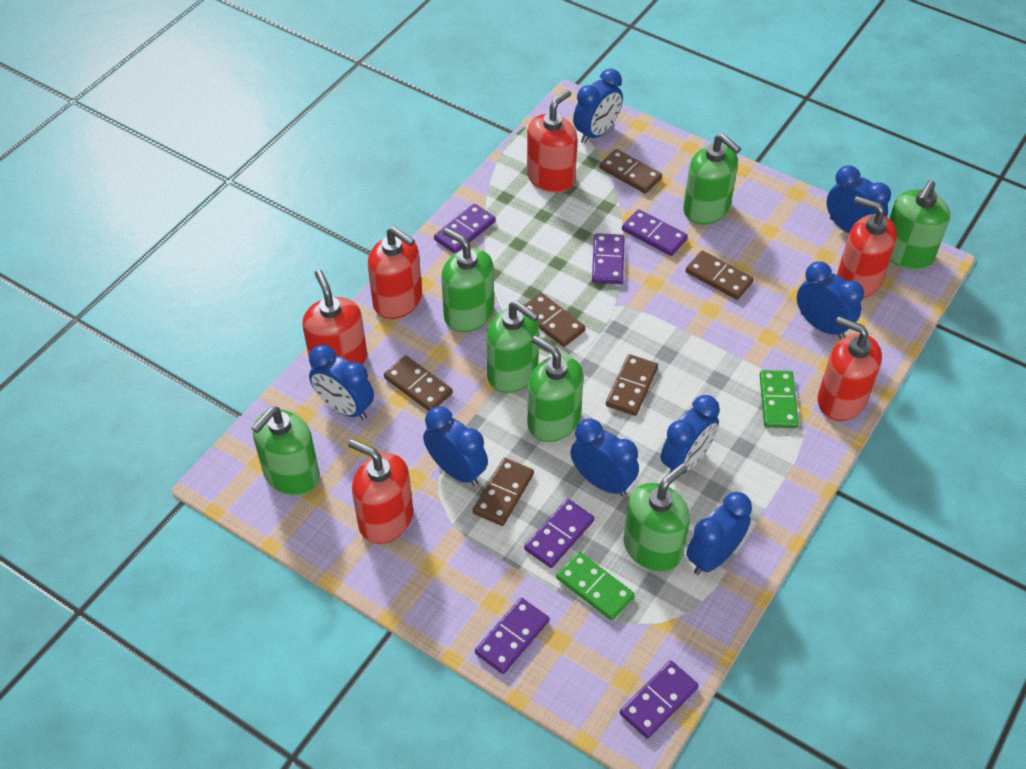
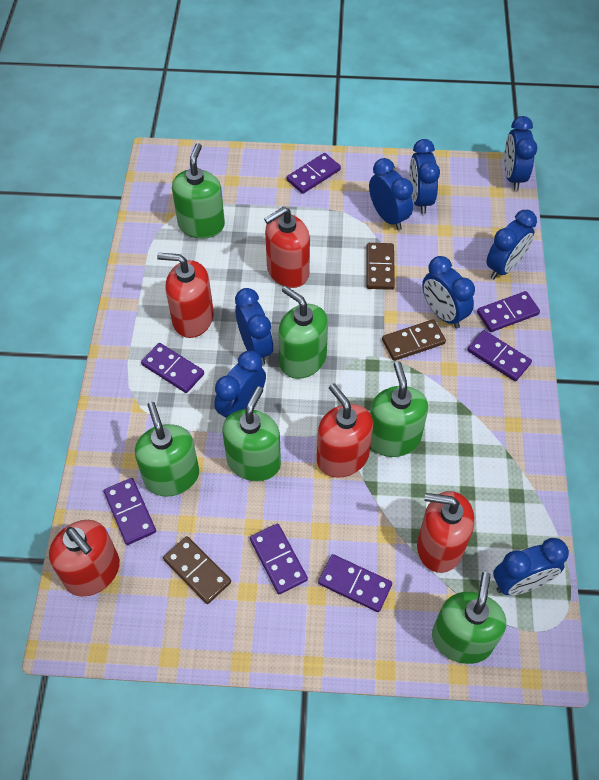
brown domino: [384,355,453,411] [473,458,534,526] [524,293,585,347] [599,149,662,194] [606,354,658,416] [686,251,754,300] = 6 -> [163,536,231,604] [366,243,395,290] [382,319,446,361] = 3
green domino: [556,552,635,621] [760,370,799,428] = 2 -> none = 0
green soap dispenser: [252,407,320,495] [441,228,494,332] [486,301,539,393] [527,335,583,442] [624,463,690,572] [683,134,741,225] [889,180,950,270] = 7 -> [135,402,199,497] [172,143,225,239] [222,386,281,481] [278,286,328,379] [370,361,428,457] [432,572,506,664] = 6
purple domino: [434,204,496,254] [475,598,549,674] [524,499,595,568] [592,233,625,284] [620,661,699,739] [622,209,688,256] = 6 -> [104,478,156,545] [141,343,204,393] [250,523,308,594] [287,153,341,194] [318,554,392,612] [467,330,532,381] [477,291,540,332] = 7
red soap dispenser: [302,270,367,368] [348,439,413,544] [368,227,422,319] [527,90,577,193] [818,317,882,421] [837,196,897,298] = 6 -> [49,520,120,597] [157,253,214,338] [264,207,310,288] [317,383,373,478] [417,491,474,573] = 5

